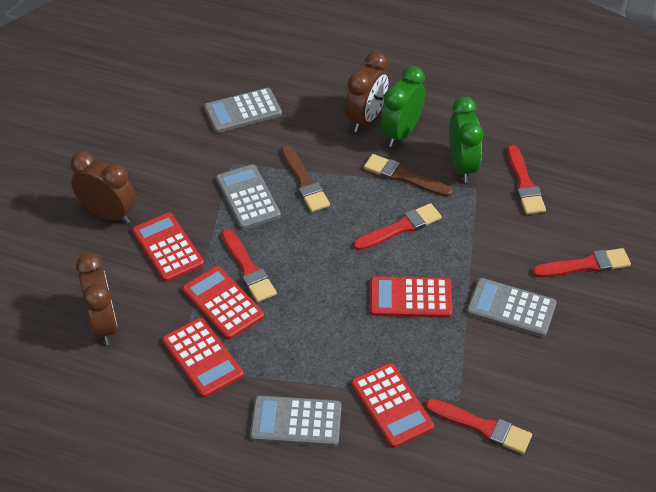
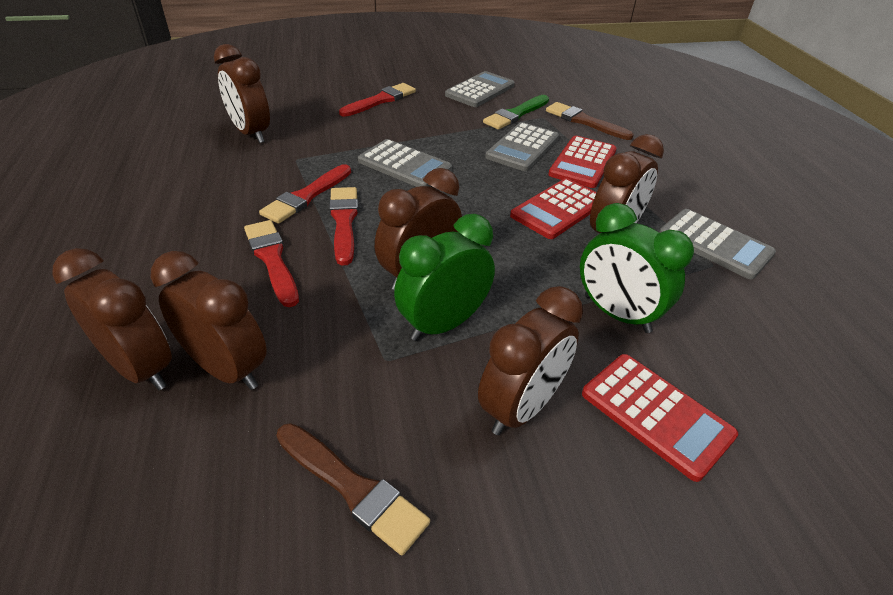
brown clock: [70,151,136,224] [76,253,118,345] [345,51,389,132] = 3 -> [52,248,172,390] [151,251,267,390] [214,44,270,143] [375,168,462,290] [478,286,583,435] [590,134,664,233] = 6
green brush: none = 0 -> [483,95,549,130] = 1
red brush: [221,229,277,302] [353,203,442,251] [425,398,532,454] [507,145,546,214] [532,248,631,278] = 5 -> [244,220,299,307] [259,164,351,224] [329,187,358,265] [339,83,416,117] = 4
red calculator: [132,212,204,282] [162,318,244,398] [182,266,264,340] [351,363,434,448] [370,276,452,318] = 5 -> [510,178,597,239] [548,136,617,188] [582,354,738,482] = 3

